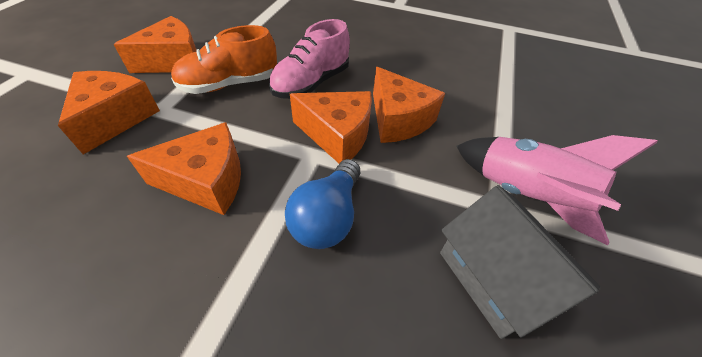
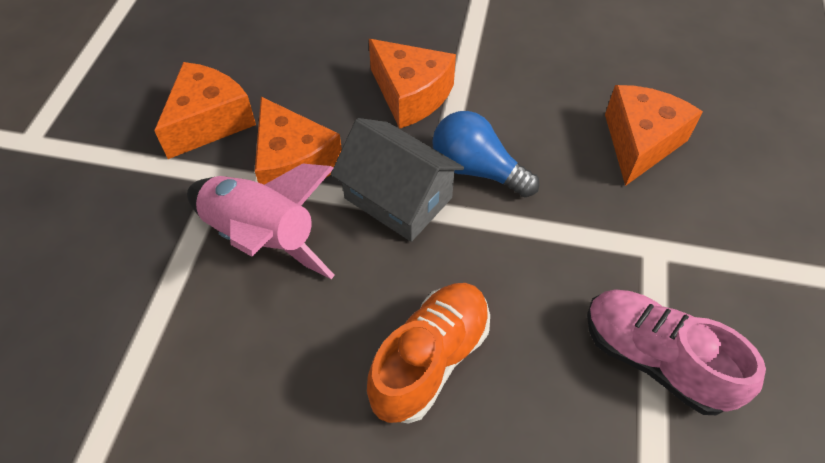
orange cheese: [58,71,160,154] [113,16,197,73] [127,122,241,215] [290,91,372,163] [373,67,445,143] = 5 -> [154,62,256,159] [255,97,342,185] [369,39,456,129] [605,85,703,186] = 4

